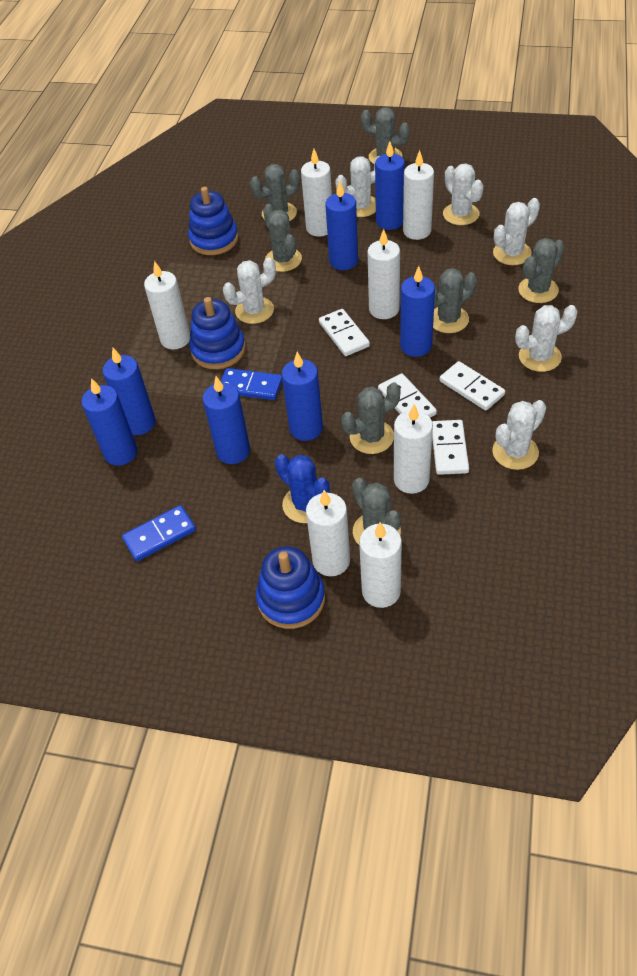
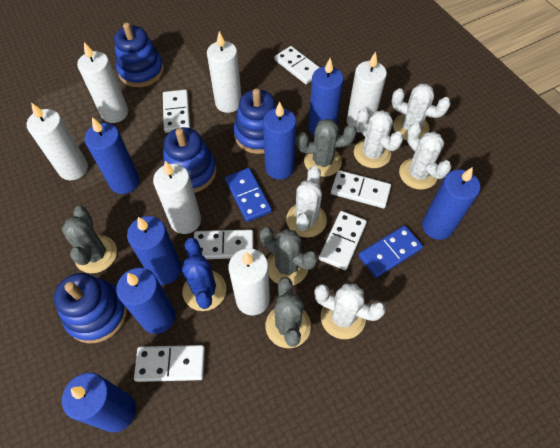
blue stacking toy: [188,187,238,255] [189,297,246,369] [256,546,325,629] = 3 -> [54,273,127,344] [114,23,164,87] [163,127,217,193] [234,89,277,154] = 4
grey cactus: [250,164,300,221] [263,204,302,272] [341,382,401,454] [352,478,401,544] [361,107,410,164] [433,268,477,333] [518,238,565,303] = 7 -> [62,206,117,273] [260,227,318,285] [265,277,311,348] [296,119,357,177] = 4
white cactus: [223,257,276,324] [335,156,379,217] [443,163,484,225] [492,400,546,470] [493,198,540,265] [515,305,578,372] = 6 -> [286,166,327,238] [314,284,386,339] [354,108,403,168] [391,84,451,140] [399,122,452,190] = 5
white candle: [144,261,190,349] [301,149,332,237] [306,490,350,576] [359,522,402,608] [367,229,400,319] [394,404,433,494] [403,150,434,240] = 7 -> [26,102,88,180] [77,42,128,123] [153,161,201,234] [207,31,242,113] [229,248,270,316] [347,52,387,133] = 6
white domino: [319,309,370,356] [378,373,437,418] [432,420,469,475] [440,361,505,411] = 4 -> [134,345,205,382] [163,90,190,133] [194,230,254,259] [274,46,320,84] [319,211,367,270] [331,170,391,208] = 6

